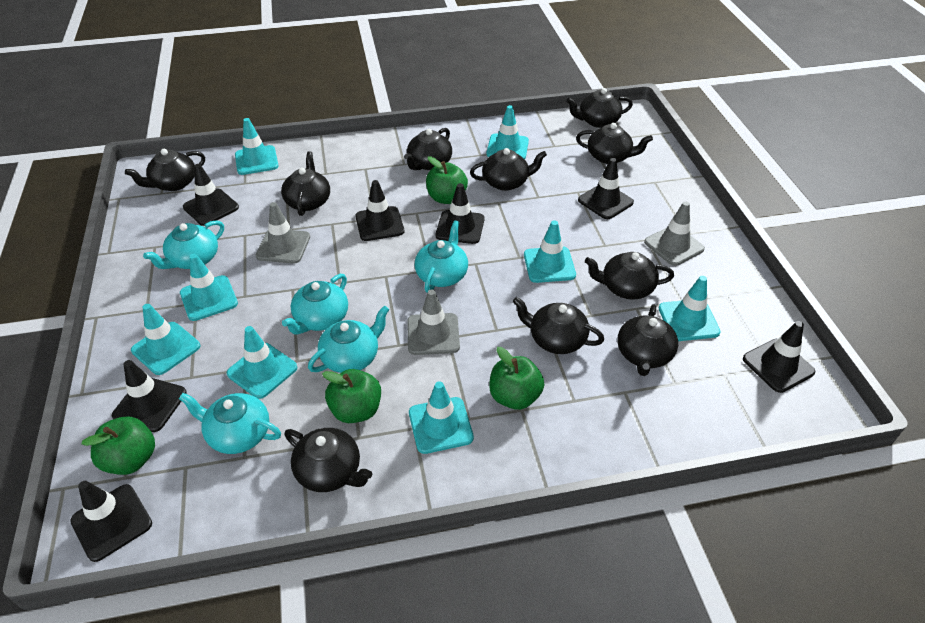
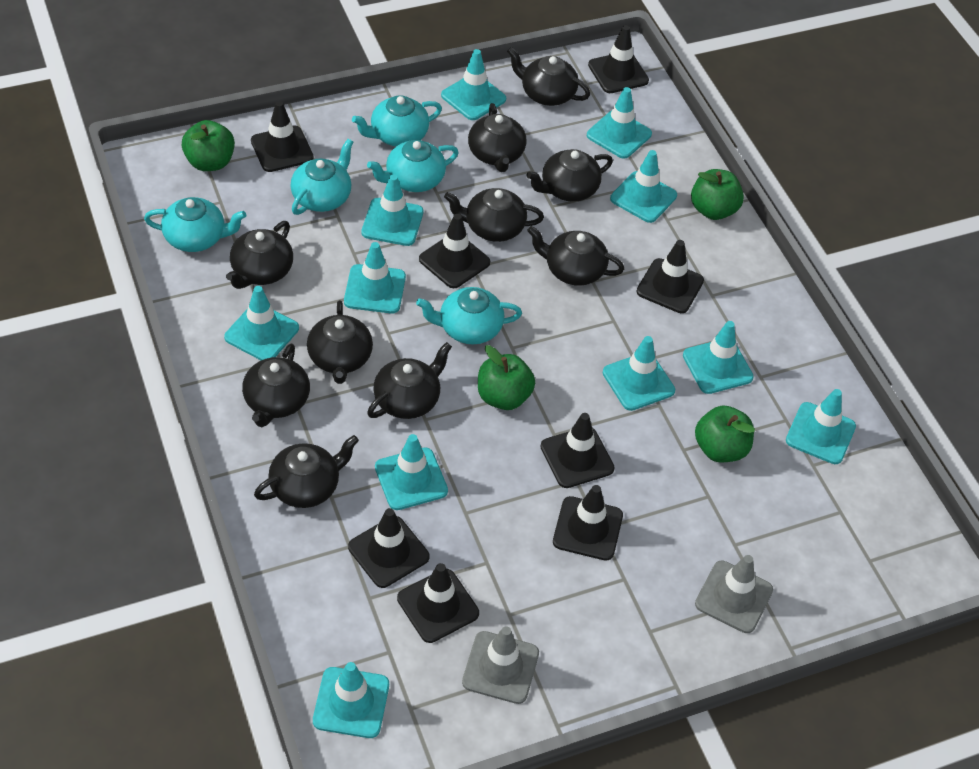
black traffic cone: [70,481,152,562] [112,360,186,432] [183,164,239,226] [355,180,404,241] [436,183,485,244] [578,158,634,219] [743,321,815,393] = 7 -> [251,101,314,172] [348,508,430,588] [397,563,479,643] [419,214,490,288] [540,413,615,488] [553,485,623,561] [588,25,649,93] [636,240,704,313] = 8
grey traffic cone: [256,202,310,264] [407,289,460,355] [644,201,705,266] = 3 -> [462,626,539,704] [695,555,773,633] = 2
turquoise traffic cone: [131,304,200,375] [180,254,238,321] [227,326,298,399] [235,118,279,175] [409,381,474,454] [487,105,529,159] [524,220,576,283] [659,276,721,341] = 8 -> [224,286,299,360] [313,662,389,738] [344,242,406,314] [361,175,423,246] [375,434,448,510] [441,49,506,120] [587,87,652,159] [603,336,675,411] [610,150,677,223] [683,321,754,394] [786,389,856,464] = 11

